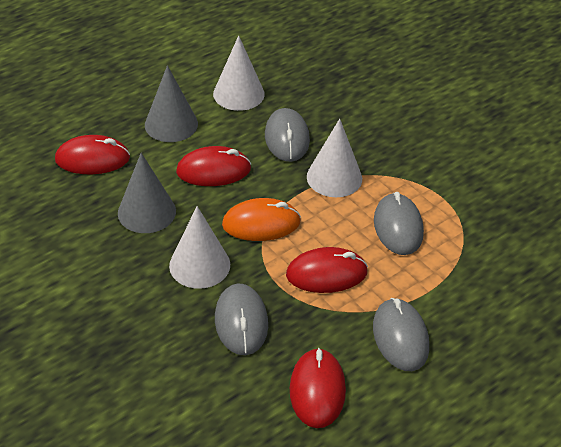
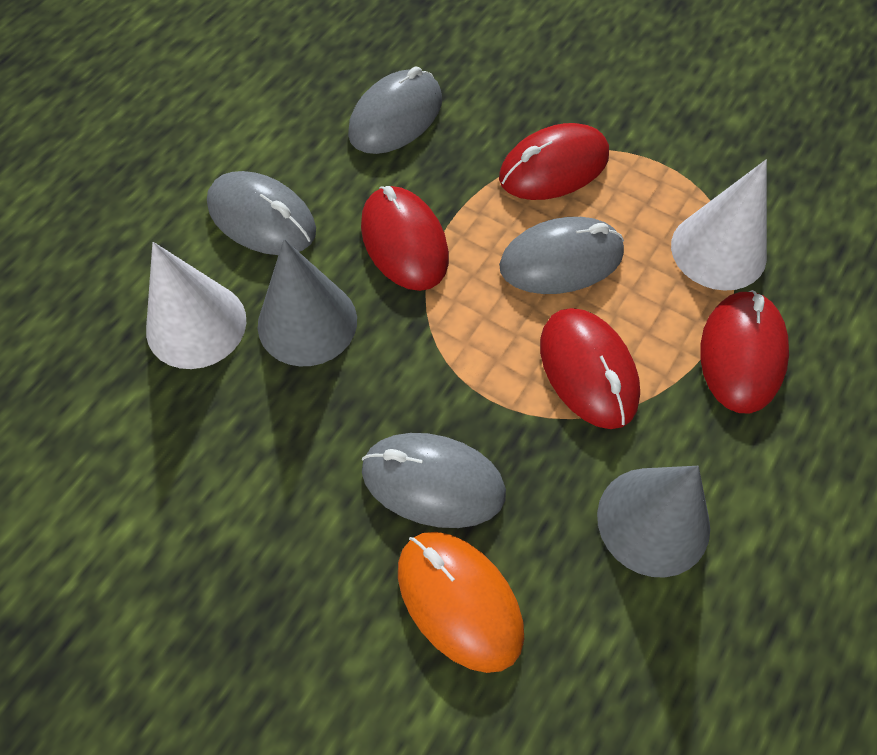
white cone: [169,206,230,289] [213,35,265,111] [307,119,362,197] = 3 -> [146,242,246,369] [671,160,767,291] = 2

